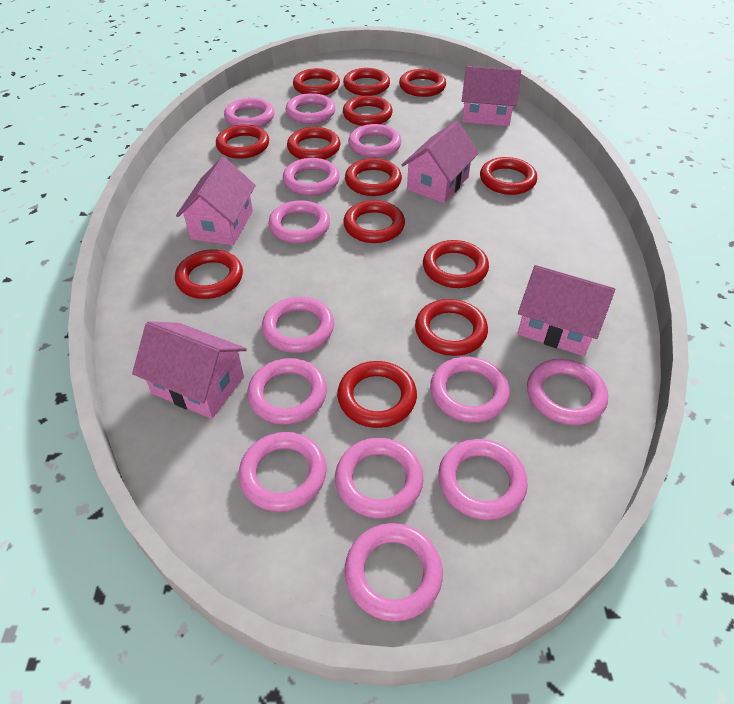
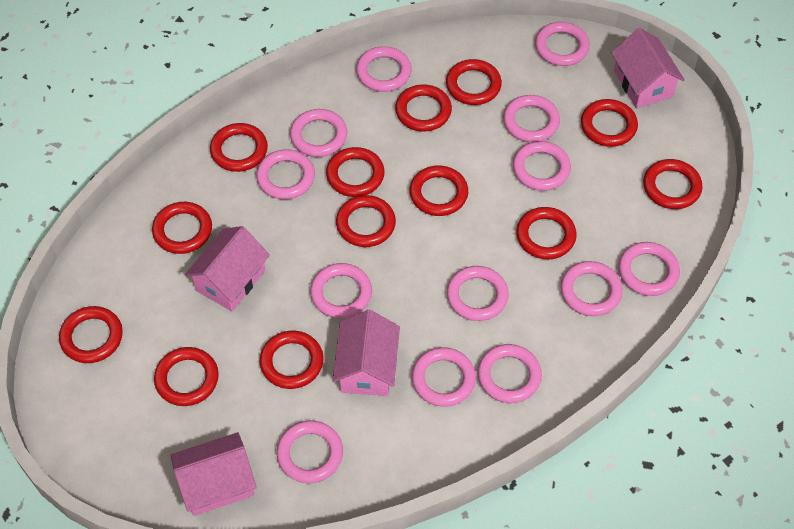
pink house: [132,321,247,419] [176,157,256,245] [402,121,479,203] [462,66,521,126] [518,265,615,356] = 5 -> [170,432,257,516] [185,226,270,311] [333,310,400,396] [611,28,685,108] = 4

